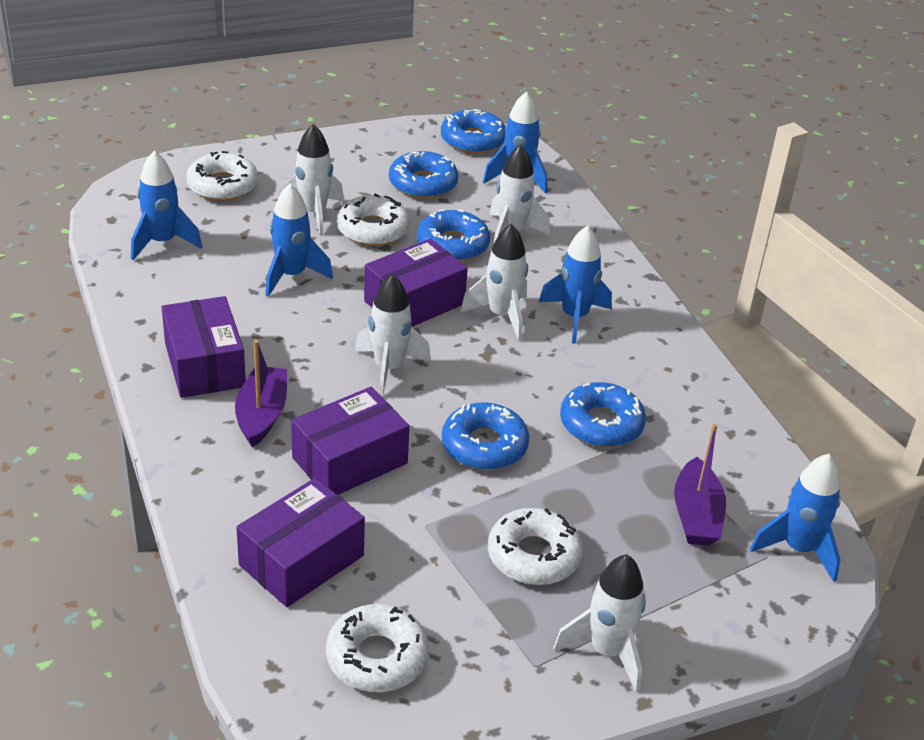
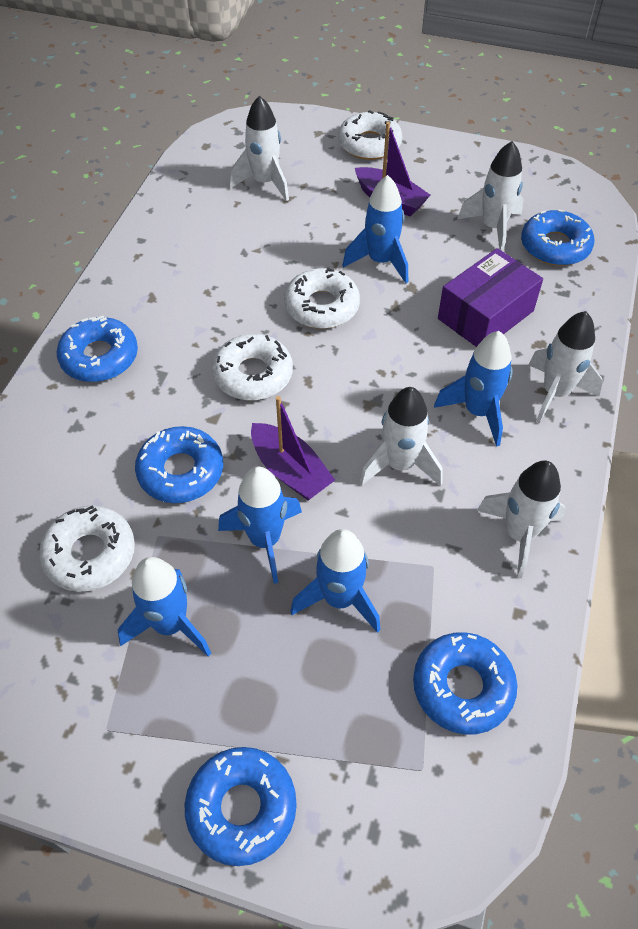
purple box: [162,296,246,398] [236,478,365,607] [291,387,410,495] [364,239,468,327] = 4 -> [438,248,543,347] = 1

